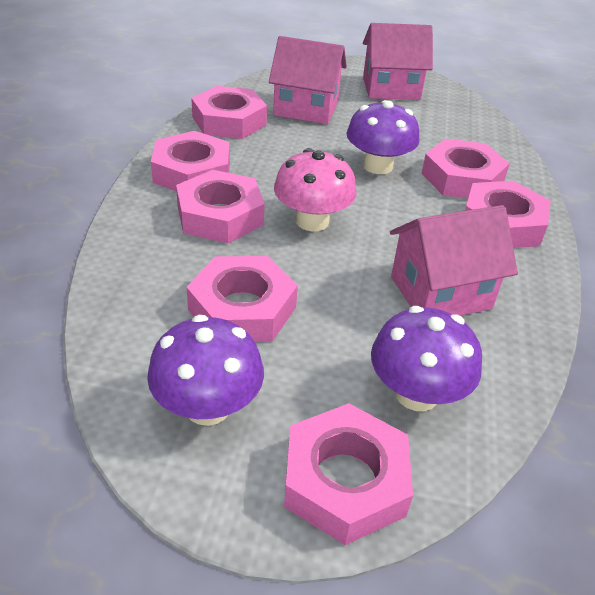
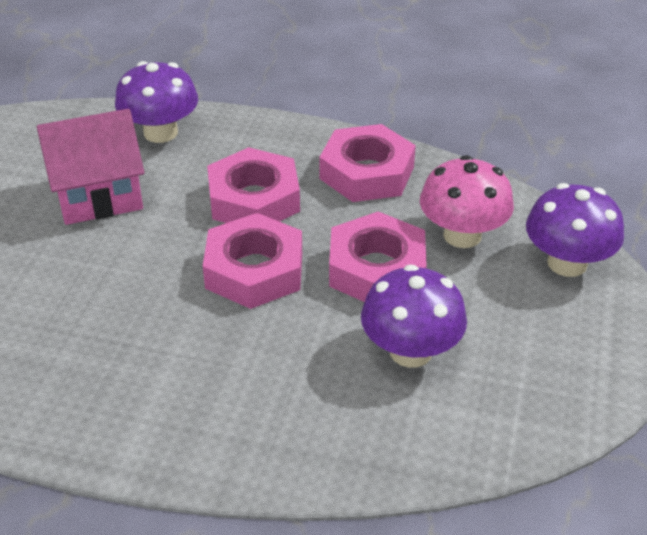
pink house: [269,36,347,124] [363,23,433,100] [390,205,518,316] = 3 -> [37,109,145,225] = 1
pink nut: [151,131,230,192] [176,170,265,243] [186,256,298,342] [191,86,267,139] [284,403,413,545] [421,139,510,198] [465,181,551,248] = 7 -> [203,213,302,309] [207,147,300,223] [319,124,416,202] [329,211,427,302] = 4

